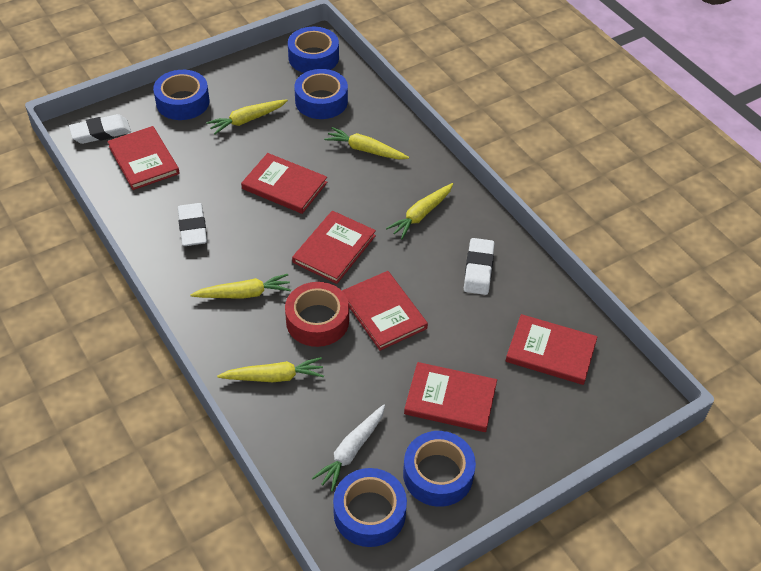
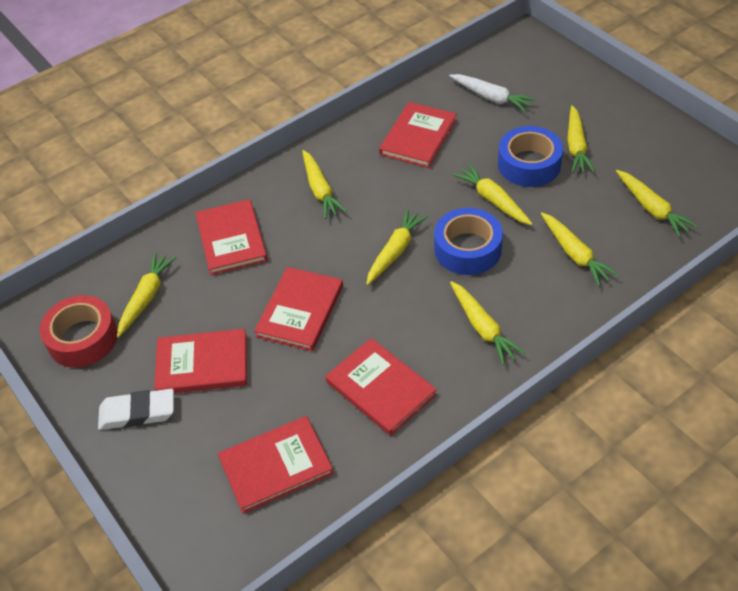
blue tape: [153,70,210,120] [288,27,339,73] [294,69,348,119] [333,468,407,547] [403,431,476,507] = 5 -> [434,208,503,275] [498,126,563,187] = 2
white eraser: [69,114,131,144] [178,203,207,246] [464,238,495,295] = 3 -> [98,389,174,430] = 1
yellow carrot: [191,274,291,299] [206,99,288,135] [217,357,324,382] [324,127,409,159] [386,183,453,239] = 5 -> [117,252,177,338] [302,150,347,219] [366,209,428,285] [450,281,525,365] [453,164,533,225] [541,212,619,286] [567,105,595,174] [616,170,698,237] = 8

